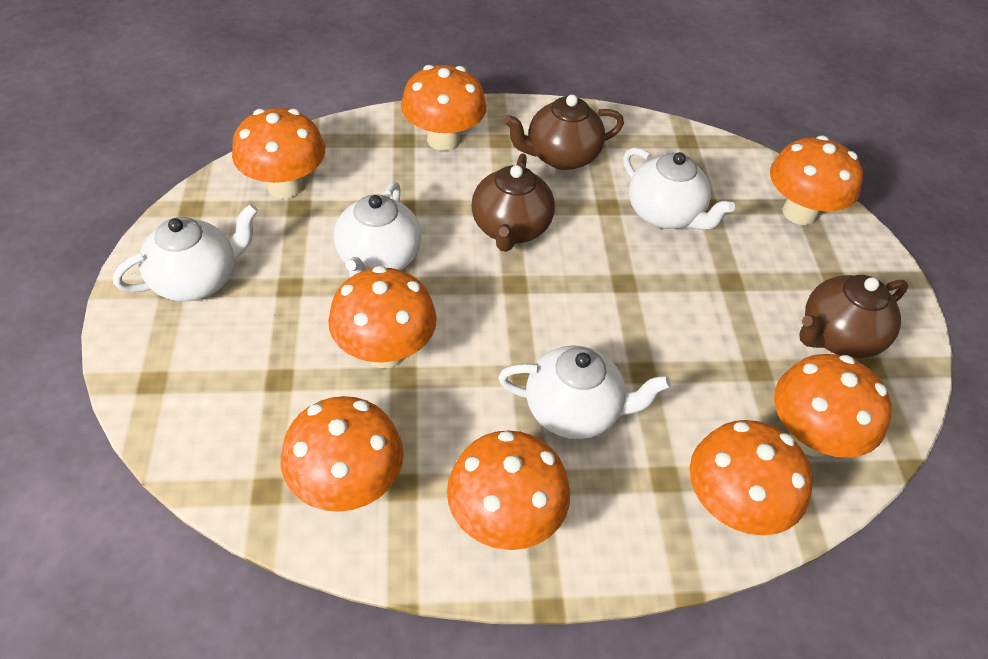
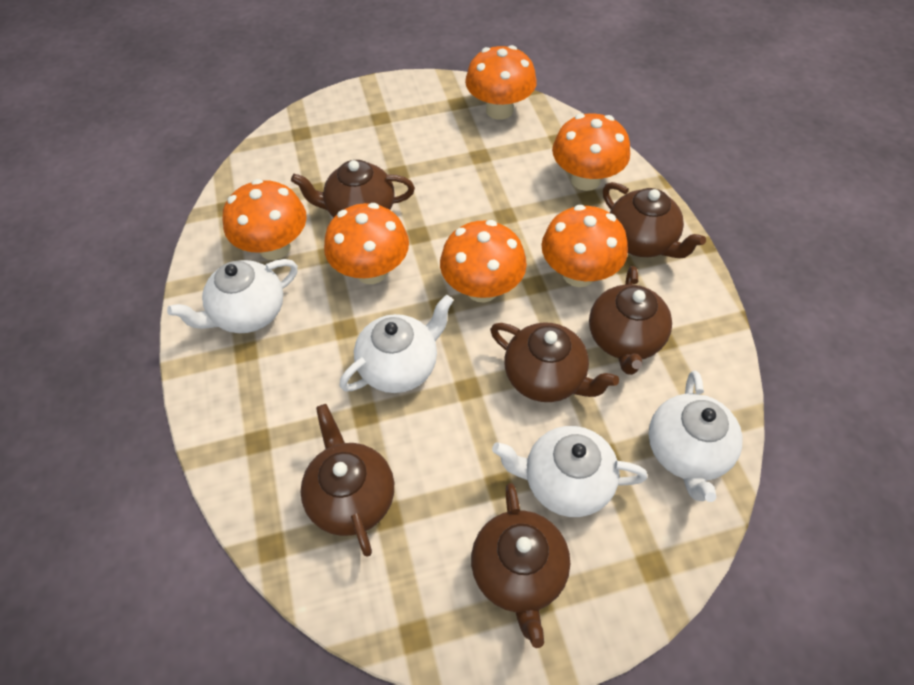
brown teapot: [471,153,555,252] [503,95,624,170] [800,275,908,359] = 3 -> [291,160,415,218] [300,404,394,557] [471,483,570,648] [490,323,619,402] [589,266,672,375] [603,182,706,258] = 6
orange mushroom: [232,108,325,198] [281,396,404,512] [328,266,437,368] [401,65,487,151] [447,430,570,550] [690,420,813,535] [770,135,863,225] [774,354,892,458] = 8 -> [223,179,307,260] [324,203,409,284] [440,220,527,302] [465,45,537,120] [541,205,628,287] [552,113,630,191] = 6

